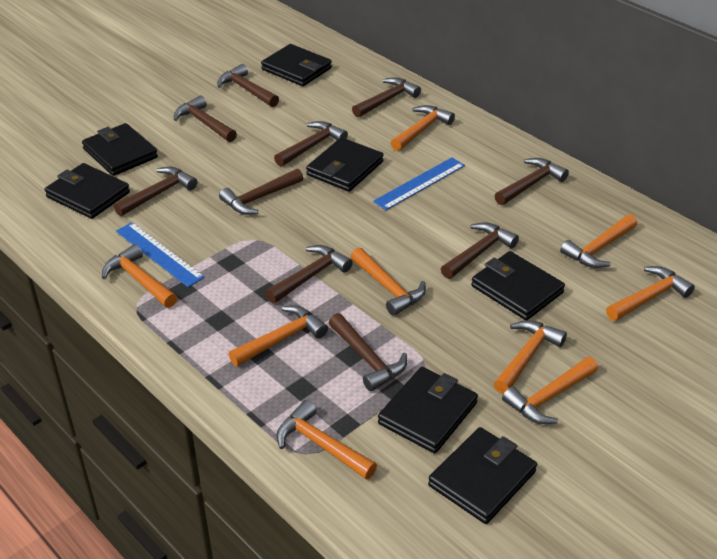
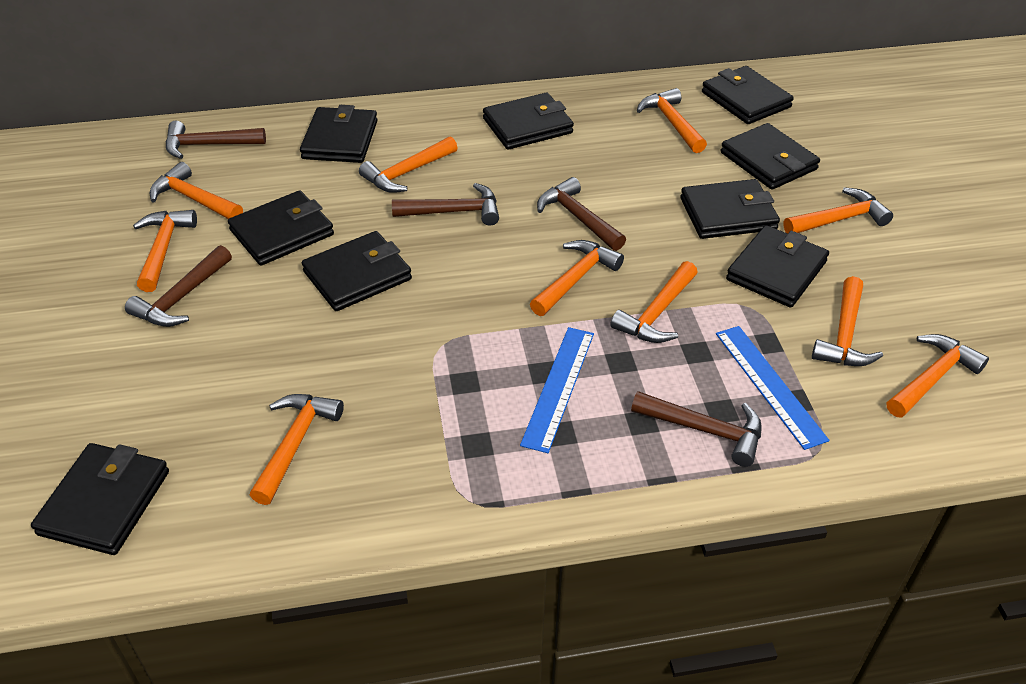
black wallet: [45,163,130,219] [82,123,158,176] [261,44,332,86] [306,137,384,192] [378,367,478,453] [428,427,537,524] [471,251,565,320] = 7 -> [31,443,169,555] [228,191,334,266] [300,105,377,163] [302,231,412,311] [483,93,574,150] [680,179,780,239] [702,66,794,124] [720,123,820,190] [726,225,829,308] = 9
brown hammer: [114,167,198,216] [174,95,237,142] [217,64,279,107] [219,169,303,215] [265,245,353,303] [274,121,348,167] [329,313,407,391] [352,77,421,117] [441,222,519,279] [495,158,569,205] = 10 -> [125,245,232,327] [166,121,266,159] [392,183,499,226] [537,177,626,251] [631,391,762,467] = 5
orange hammer: [102,244,177,308] [229,305,328,366] [276,400,377,480] [351,248,426,316] [391,105,455,151] [493,320,567,394] [502,357,598,424] [560,214,637,268] [606,266,695,321] = 9 -> [133,210,197,292] [150,162,243,219] [250,394,344,505] [359,136,458,193] [530,240,624,316] [610,261,698,343] [637,88,707,153] [784,187,893,234] [812,276,883,366] [887,334,989,418] = 10

